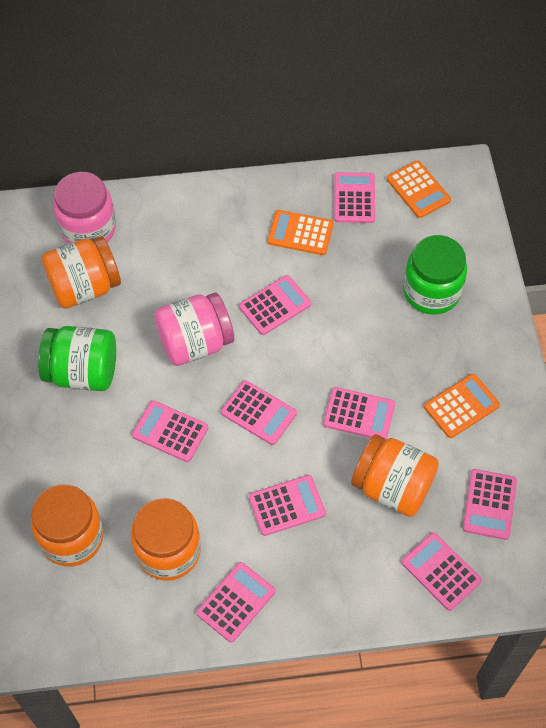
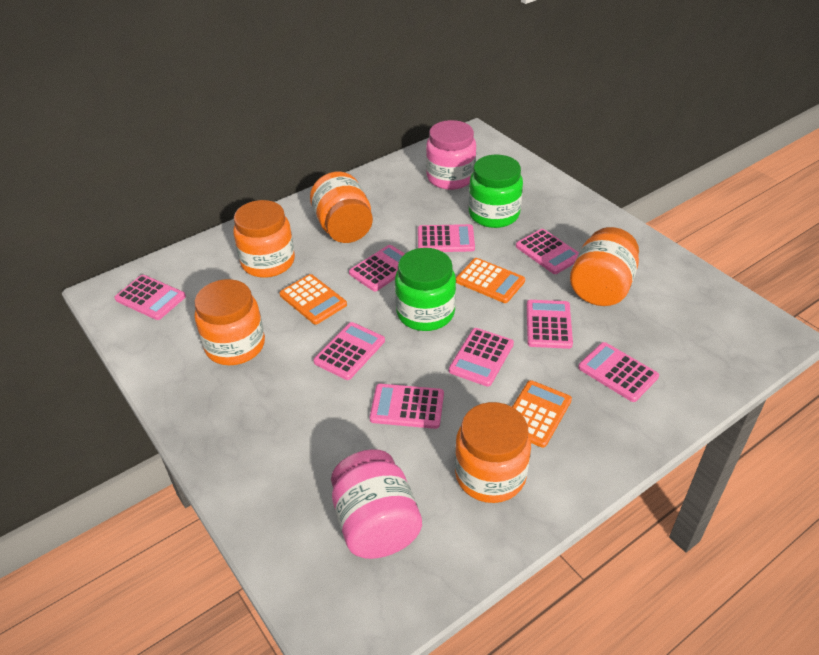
orange jar: [31,484,104,567] [42,236,121,309] [131,498,201,581] [351,434,439,517] = 4 -> [194,279,265,365] [233,200,295,278] [310,171,373,243] [455,402,531,503] [570,227,639,306] = 5

